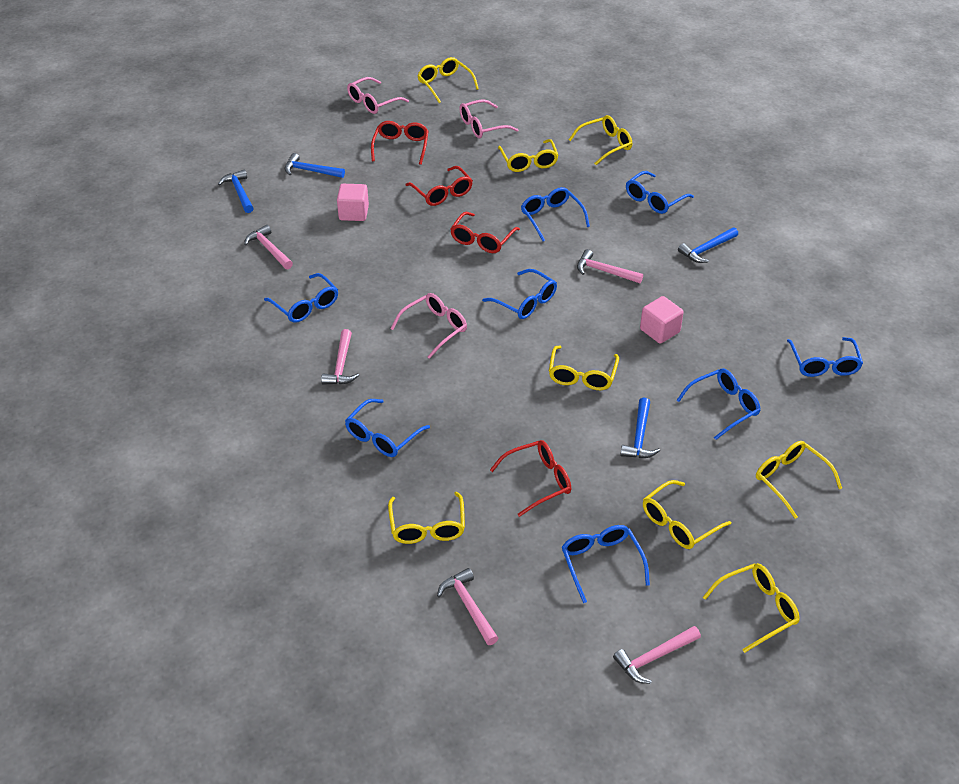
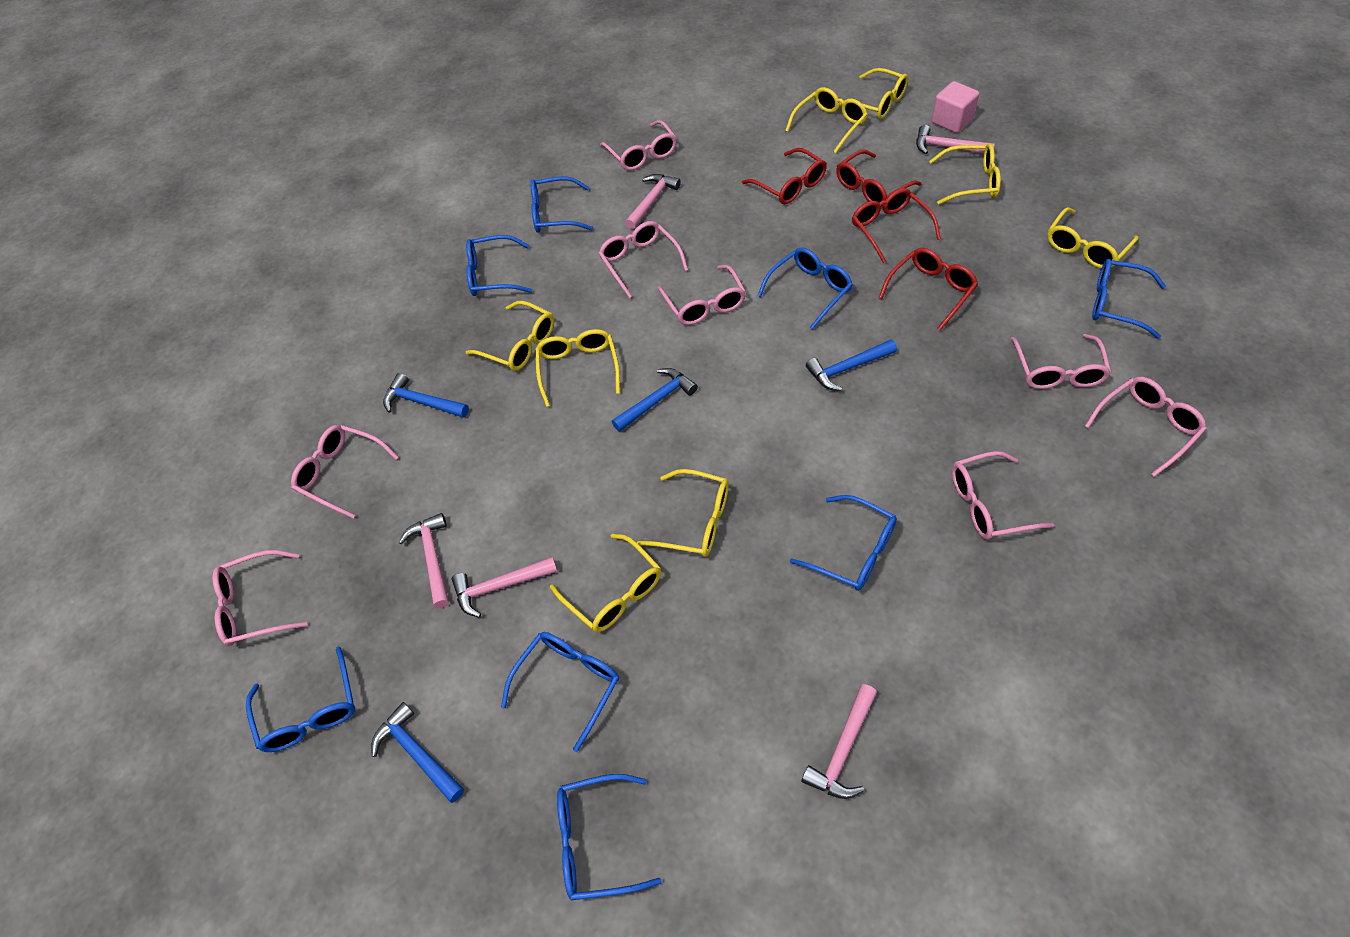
pink cube: [337,184,369,221] [640,296,684,344] = 2 -> [931,81,979,133] = 1
pink glasses: [347,77,409,114] [391,293,467,359] [459,99,518,138] = 3 -> [212,550,307,646] [291,425,399,519] [598,221,688,298] [600,120,677,171] [658,265,746,325] [952,451,1055,540] [1011,334,1111,389] [1085,377,1206,477] = 8

